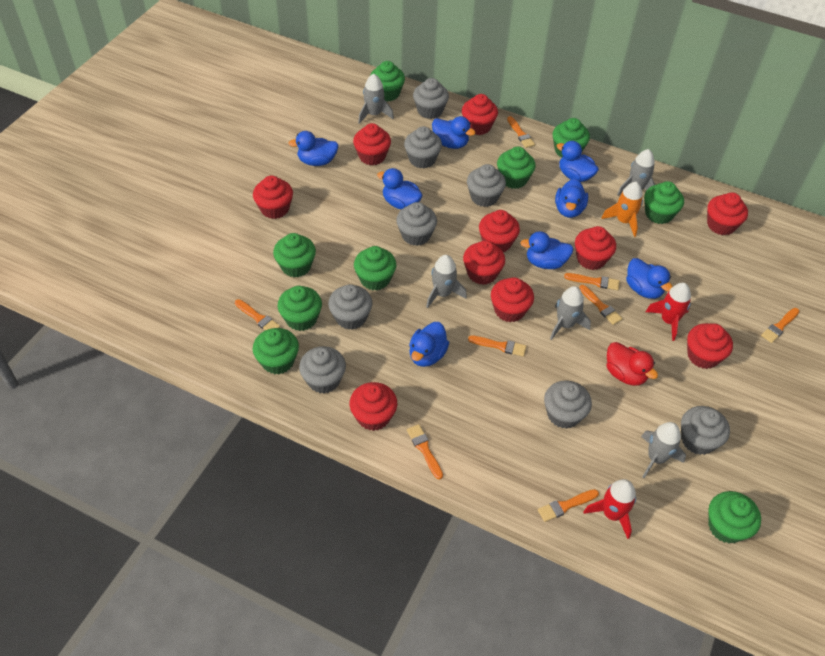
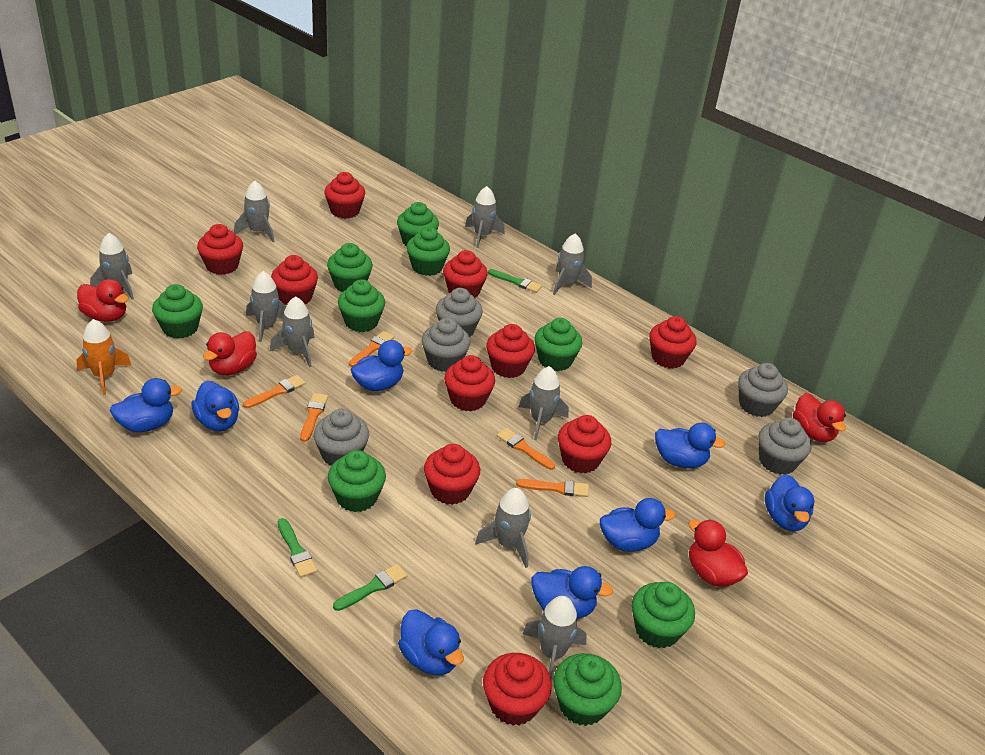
green brush: none = 0 -> [278,518,317,578] [333,564,408,611] [488,269,542,293] = 3
grey cupcake: [299,346,346,393] [328,284,373,330] [396,202,437,246] [404,126,442,169] [413,78,449,119] [467,164,506,207] [544,380,592,429] [681,406,730,455] = 8 -> [314,409,369,466] [422,318,471,372] [436,288,483,337] [738,363,788,417] [758,418,812,475] = 5
grey rocket: [358,74,394,124] [426,255,467,308] [550,286,591,340] [617,149,655,195] [641,422,686,478] = 5 -> [90,233,134,299] [234,181,274,242] [246,271,286,342] [270,296,315,367] [465,186,505,248] [475,488,531,568] [519,366,569,440] [523,596,587,680] [553,233,592,295] = 9
orange brush: [235,299,280,330] [407,424,443,480] [468,336,526,357] [507,116,535,148] [538,489,599,522] [564,273,620,290] [579,285,623,325] [761,308,799,343] = 8 -> [243,375,306,408] [300,393,328,442] [349,331,394,367] [497,428,555,470] [516,479,589,497] = 5
red duck: [606,342,658,386] = 1 -> [77,279,129,322] [203,331,257,375] [688,519,748,587] [793,393,846,442] = 4
red rocket: [583,479,636,539] [646,283,691,341] = 2 -> none = 0

